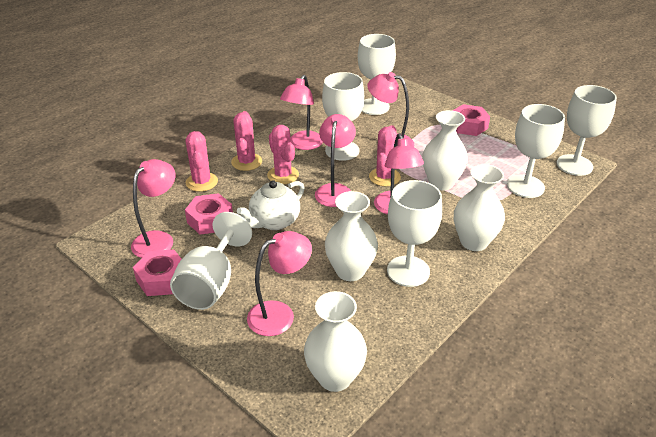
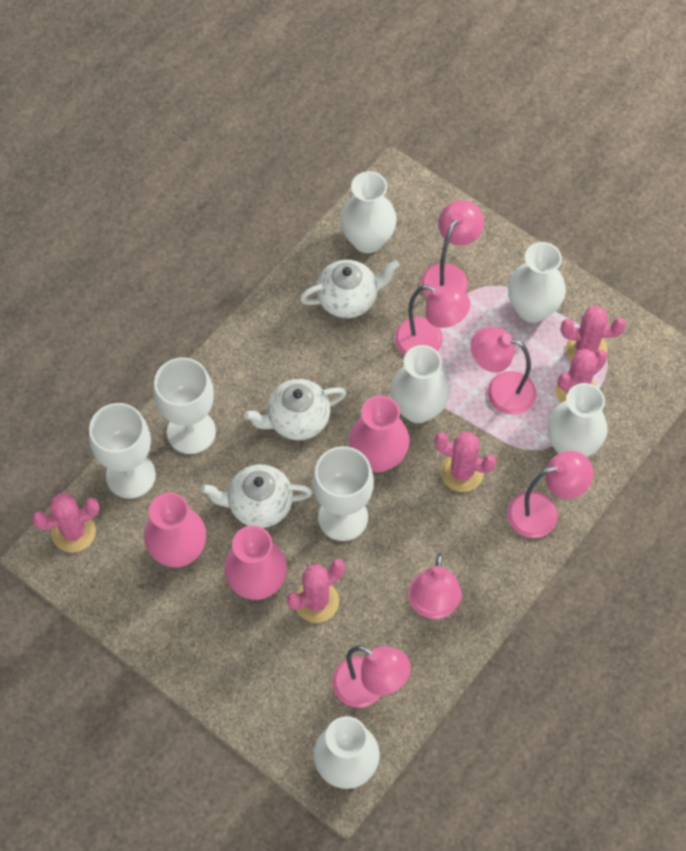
pink cactus: [186,131,218,192] [231,111,262,171] [267,125,299,184] [369,125,401,186] = 4 -> [32,493,99,552] [287,559,345,623] [435,432,497,492] [555,349,608,403] [561,305,626,361] = 5
pink nut: [133,249,182,296] [185,193,233,235] [452,104,490,136] = 3 -> none = 0
pink vase: none = 0 -> [144,492,206,567] [224,526,287,600] [349,395,410,472] = 3
white goblet: [170,212,252,310] [322,72,364,161] [358,34,396,115] [387,180,442,287] [507,104,565,198] [557,85,617,176] = 6 -> [89,403,156,499] [153,357,216,454] [312,446,374,541] = 3
white teapot: [237,180,305,230] = 1 -> [201,464,312,528] [244,379,346,440] [300,260,399,318] = 3
white vase: [304,291,367,392] [325,191,378,281] [422,110,468,190] [454,164,505,251] = 4 -> [313,716,380,789] [340,171,397,253] [390,345,450,423] [508,242,566,323] [547,383,608,457] = 5

